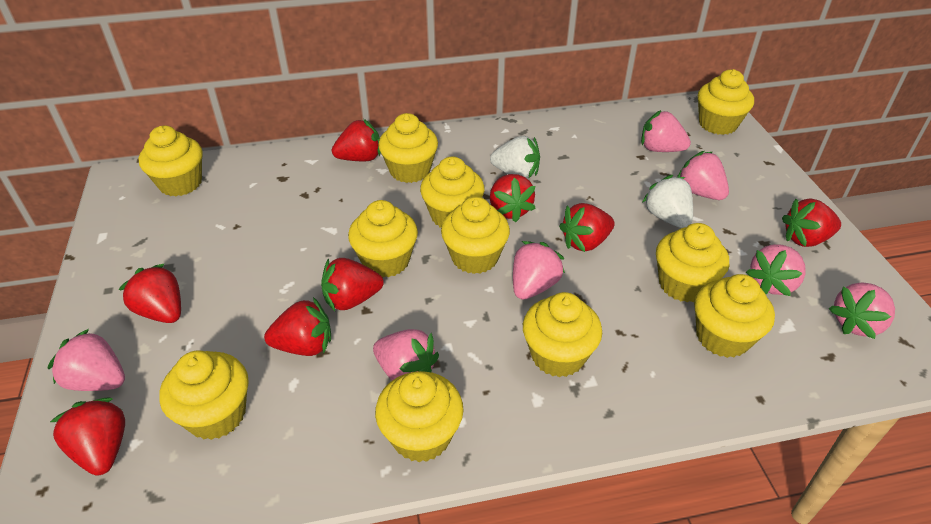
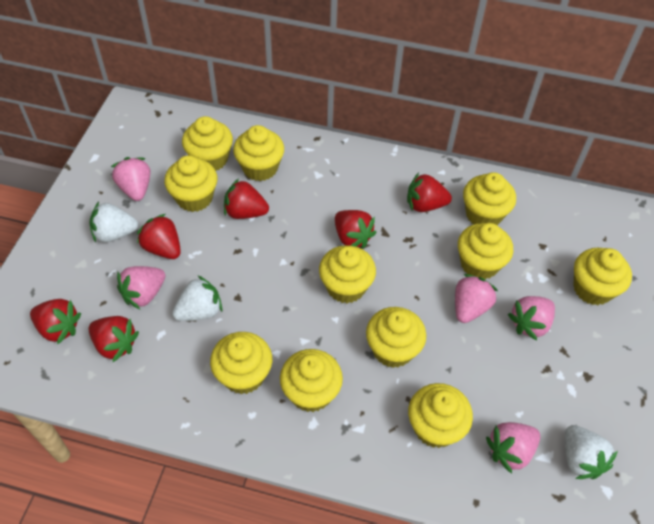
pink strawberry: [47,329,125,391] [373,329,439,381] [513,241,565,300] [641,110,691,152] [677,151,729,200] [746,244,806,296] [829,282,895,339] = 7 -> [111,157,150,201] [117,266,165,309] [455,274,498,323] [486,422,540,474] [508,296,555,341] = 5
red strawberry: [50,397,125,476] [119,263,181,323] [264,297,331,356] [321,258,384,311] [332,119,381,161] [490,174,536,223] [559,203,615,252] [782,199,841,247] = 8 -> [30,299,81,345] [88,316,139,362] [137,214,181,259] [224,179,269,219] [335,210,376,249] [407,173,452,212] = 6
white strawberry: [490,136,540,178] [643,175,693,228] = 2 -> [89,202,138,243] [172,276,222,321] [565,425,618,479] = 3

